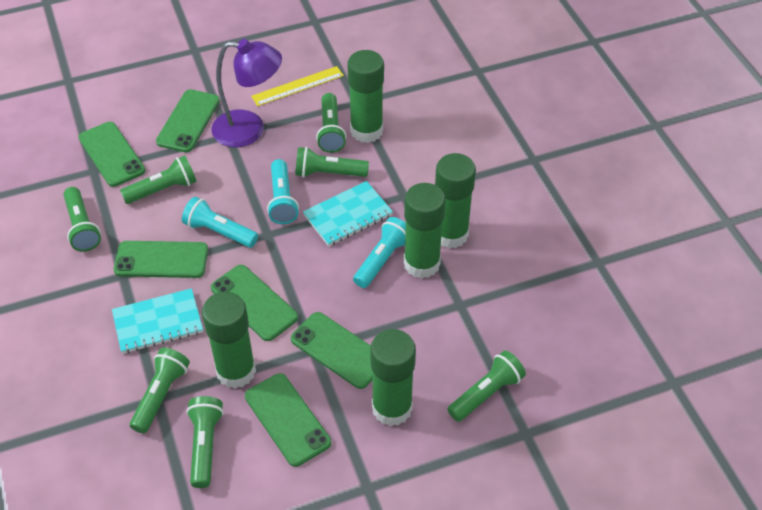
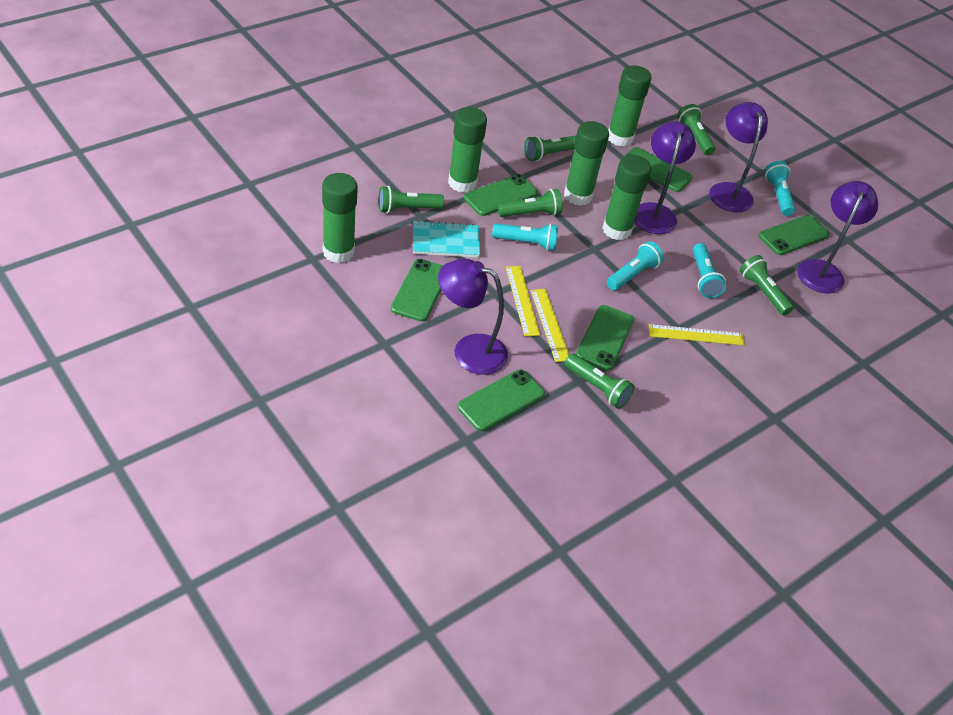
green flashlight: [63,187,101,252] [120,155,197,204] [130,348,190,433] [186,396,224,488] [295,147,369,178] [316,93,346,153] [447,350,526,422] = 7 -> [379,186,444,213] [497,189,563,217] [524,135,576,161] [565,353,634,409] [677,104,715,155] [740,255,794,316] = 6
purple lamp: [212,39,282,147] = 1 -> [438,259,508,375] [634,121,696,234] [709,102,768,212] [797,181,878,293] = 4
turquoise flashlight: [182,197,258,248] [267,159,299,224] [353,217,406,288] = 3 -> [492,223,558,251] [607,241,664,290] [693,243,726,298] [765,161,795,216] = 4
turquoise notebook: [112,288,203,354] [303,181,393,246] = 2 -> [413,220,480,258] = 1
yellow ruler: [251,66,344,106] = 1 -> [506,266,540,336] [531,289,569,362] [649,324,745,345] = 3

